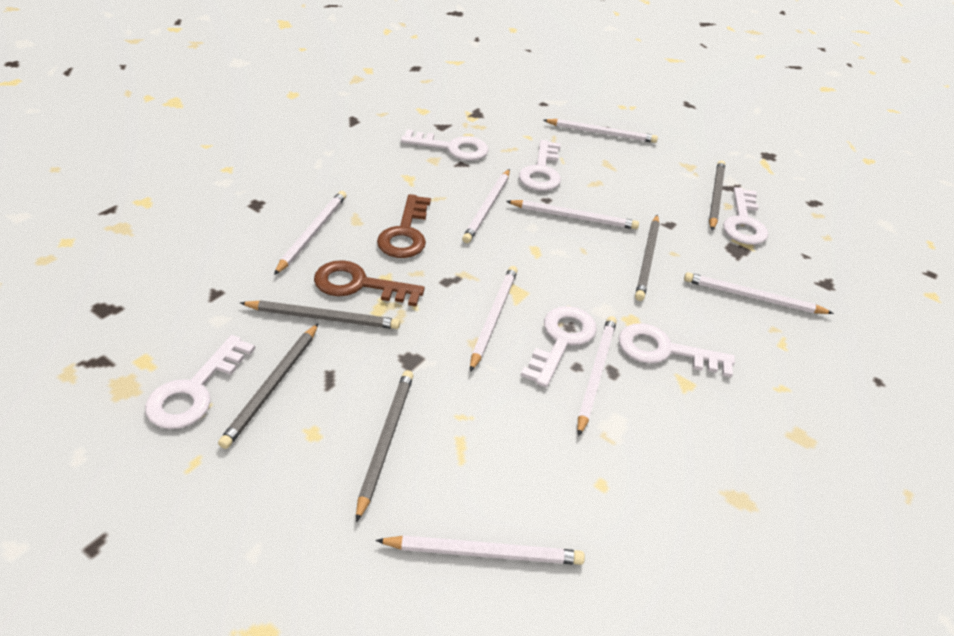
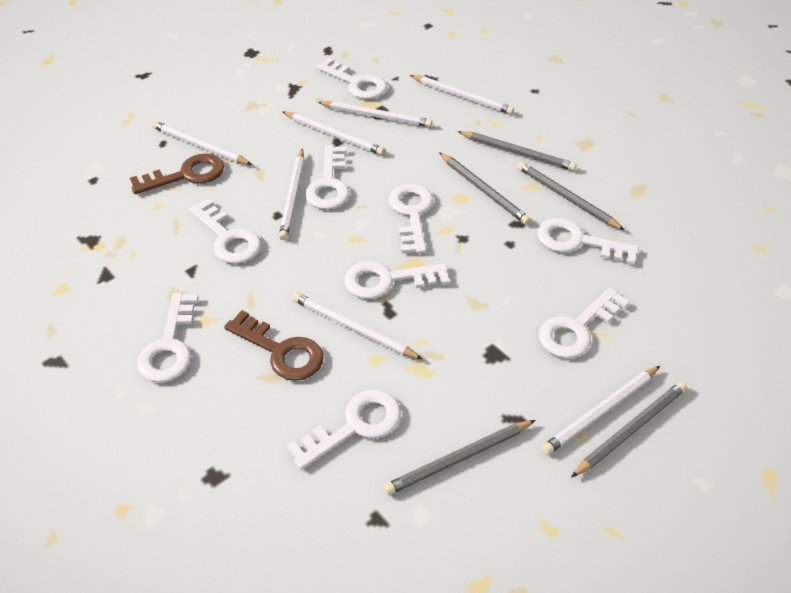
white key: [145,335,255,429] [401,129,488,161] [519,140,561,191] [521,306,597,387] [619,323,735,377] [723,187,768,245] = 6 -> [137,293,199,383] [189,199,261,264] [286,390,401,470] [305,146,350,210] [316,58,387,99] [344,261,449,299] [388,184,433,254] [537,218,639,265] [539,287,630,358] = 9
white pencil: [274,191,347,275] [375,535,585,565] [462,169,510,243] [470,266,518,372] [506,200,639,229] [543,119,658,143] [578,316,617,437] [684,272,834,314] = 8 -> [152,121,252,165] [279,149,304,240] [282,111,385,155] [292,293,422,359] [318,101,432,127] [410,75,514,114] [541,366,660,455] = 7

